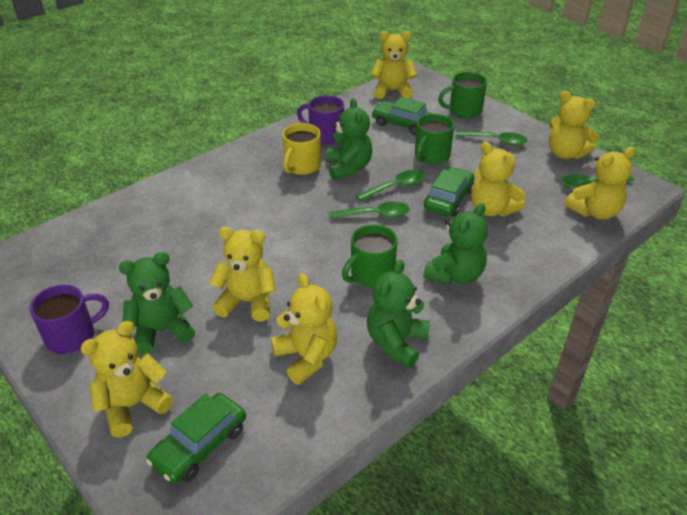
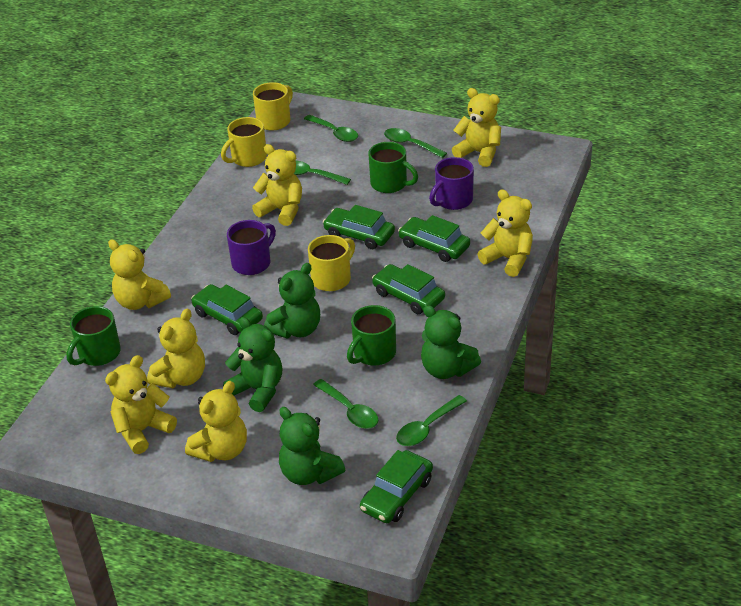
green car: [146,393,246,484] [371,97,433,135] [424,167,474,217] = 3 -> [191,284,263,335] [323,205,395,249] [360,450,433,523] [372,264,445,314] [398,215,470,262] = 5
green spoon: [329,201,410,219] [356,170,425,201] [456,131,527,146] [561,174,634,189] = 4 -> [294,160,351,185] [304,115,358,142] [313,379,378,429] [384,128,447,158] [396,395,467,446] = 5
yellow mug: [282,123,321,175] = 1 -> [221,117,267,167] [253,82,293,131] [308,235,355,291] = 3

